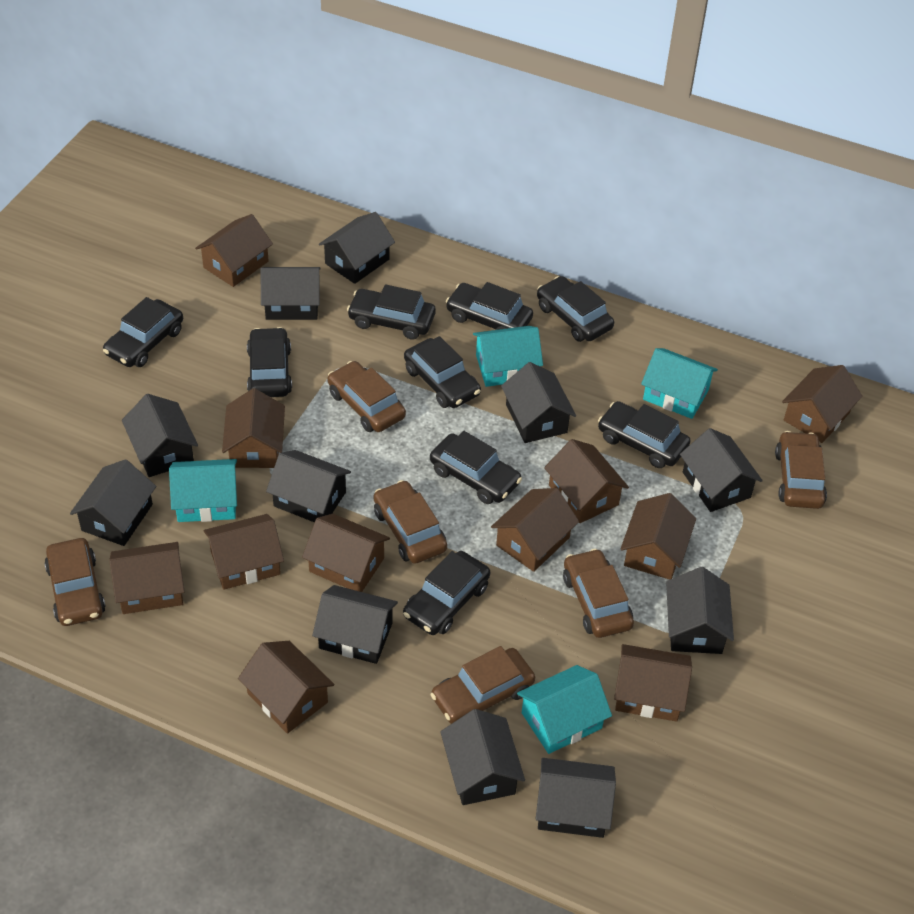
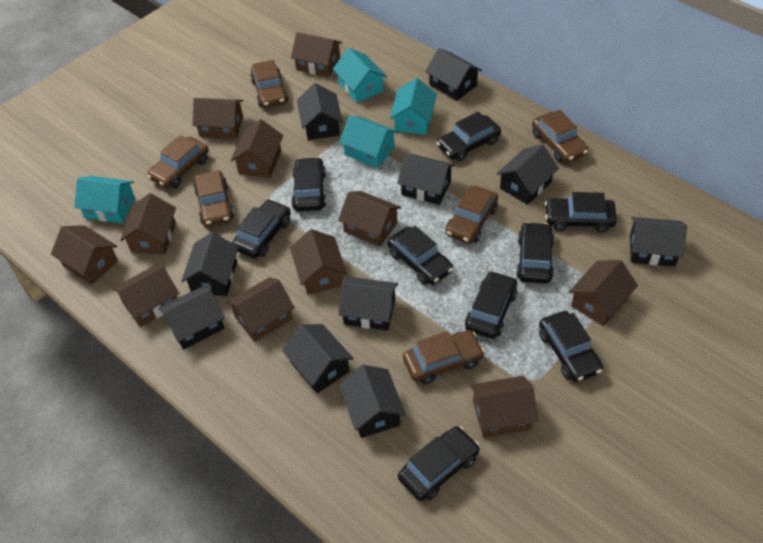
black house: [70,459,156,546] [122,394,198,477] [260,267,321,320] [266,450,351,522] [312,585,398,664] [319,212,395,284] [440,709,525,805] [501,362,576,443] [536,758,616,838] [666,567,734,654] [680,428,763,512] = 11 -> [158,286,225,350] [181,232,239,296] [282,324,354,393] [297,83,343,140] [338,277,398,331] [339,365,406,438] [397,154,455,205] [425,48,482,101] [496,144,559,205] [630,217,687,267] = 10

